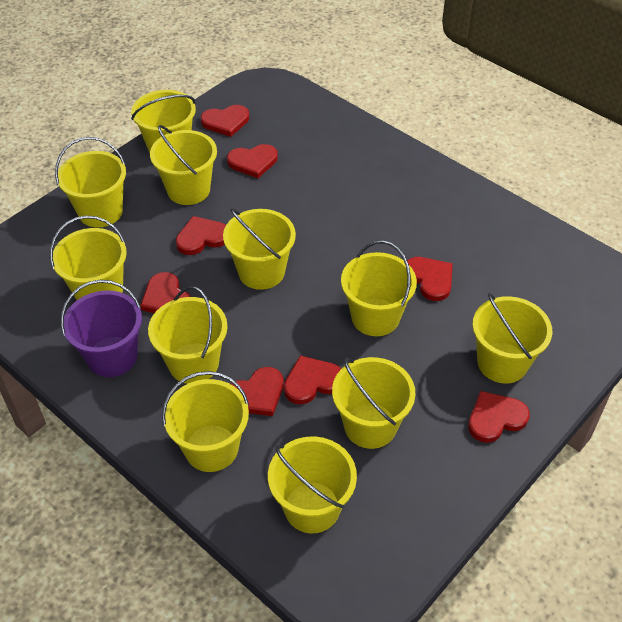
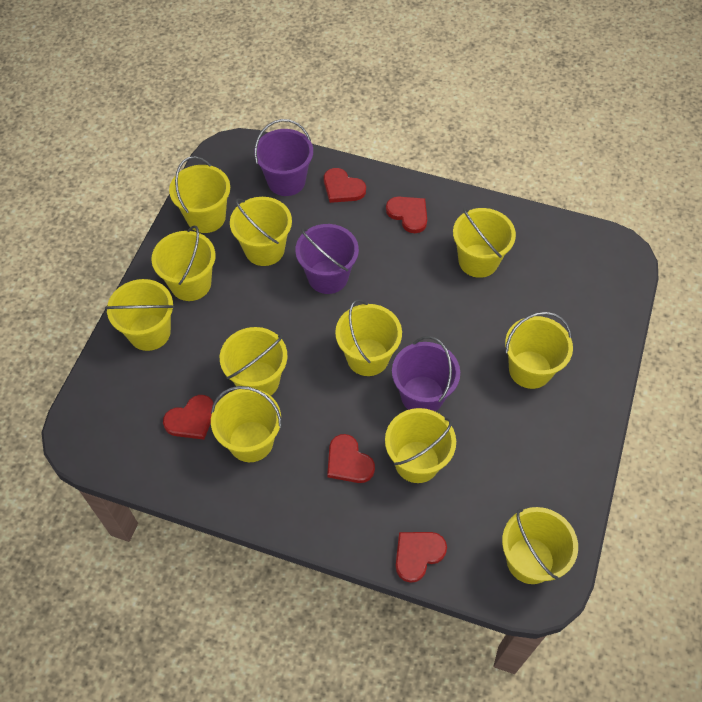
purple bucket: [61,280,142,377] = 1 -> [254,119,313,196] [295,224,359,294] [392,336,460,412] = 3
red heart: [140,272,190,313] [176,216,226,255] [201,105,249,137] [227,144,278,178] [231,367,284,416] [284,355,341,405] [407,257,453,301] [468,391,530,443] = 8 -> [163,395,213,440] [324,168,366,203] [327,434,375,483] [386,197,427,233] [395,532,447,583] = 5

